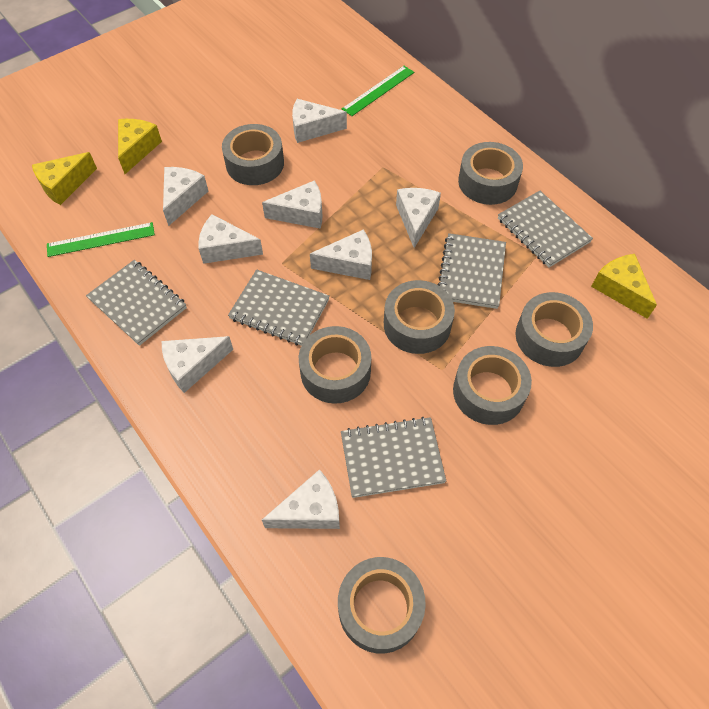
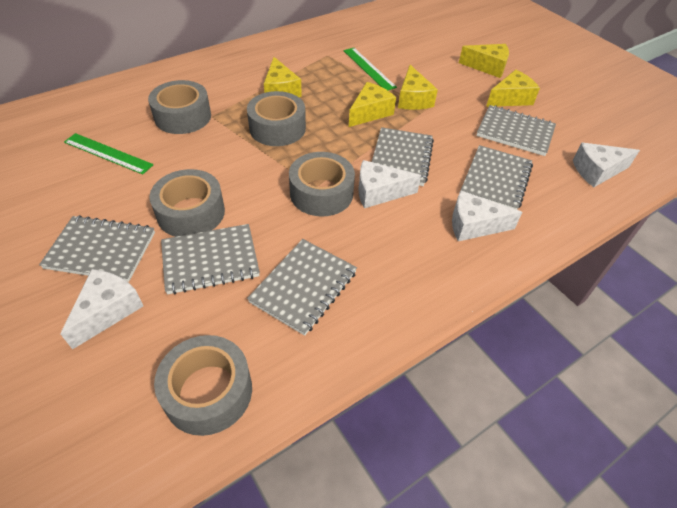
grey notebook: [86,260,187,346] [228,270,330,346] [341,417,446,498] [437,233,506,309] [498,191,593,268] = 5 -> [39,215,155,282] [161,224,260,294] [247,239,357,336] [372,127,434,186] [461,145,533,210] [476,105,556,156] = 6
grey tape: [222,124,284,185] [299,326,371,404] [338,557,426,653] [384,280,455,354] [453,346,532,425] [458,142,523,205] [515,292,593,367] = 7 -> [148,80,211,134] [149,169,225,237] [154,335,252,436] [247,91,306,146] [289,152,355,216] = 5
white cheese: [162,336,233,393] [163,167,208,226] [199,214,263,264] [262,180,322,229] [262,469,340,529] [292,99,347,143] [310,229,372,280] [396,188,441,248] = 8 -> [60,269,143,350] [358,160,421,208] [452,190,522,241] [573,143,640,187] = 4
yellow cheese: [32,152,97,205] [118,119,162,174] [591,254,657,319] = 3 -> [264,57,302,97] [349,82,396,127] [398,65,438,110] [459,44,509,78] [486,70,540,107] = 5

